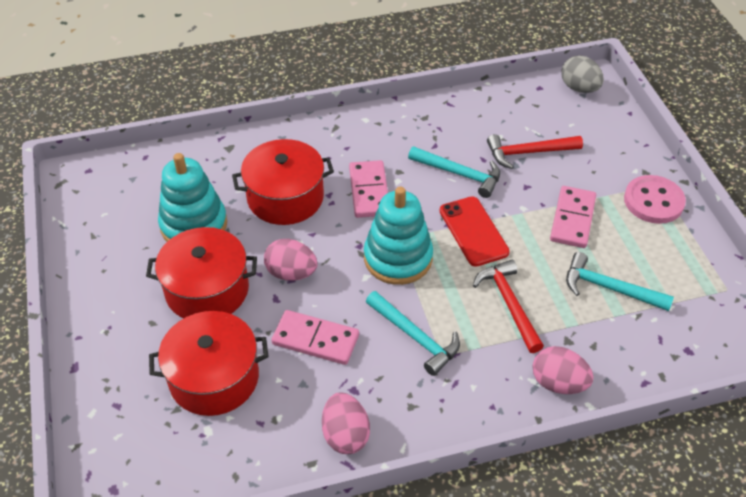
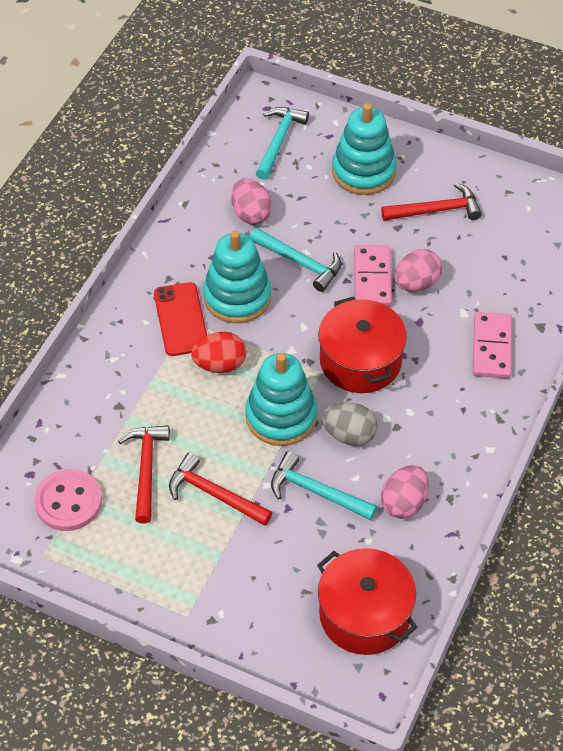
pink domino: [271,310,359,365] [349,160,388,218] [550,186,596,248] = 3 -> [354,245,392,307] [473,312,512,379] = 2
red egg: none = 0 -> [191,332,246,373] = 1
red hammer: [473,260,544,353] [487,134,583,169] = 2 -> [118,425,170,523] [169,452,272,526] [381,183,482,221] = 3
red pot: [146,227,257,319] [149,311,269,416] [232,139,334,225] = 3 -> [317,548,417,655] [318,296,407,393] = 2
turquoise stacking toy: [158,153,227,242] [364,187,433,285] = 2 -> [203,230,271,323] [246,353,317,446] [332,103,397,195] = 3

